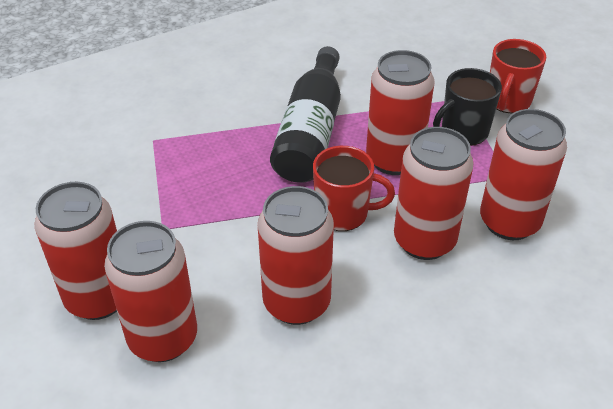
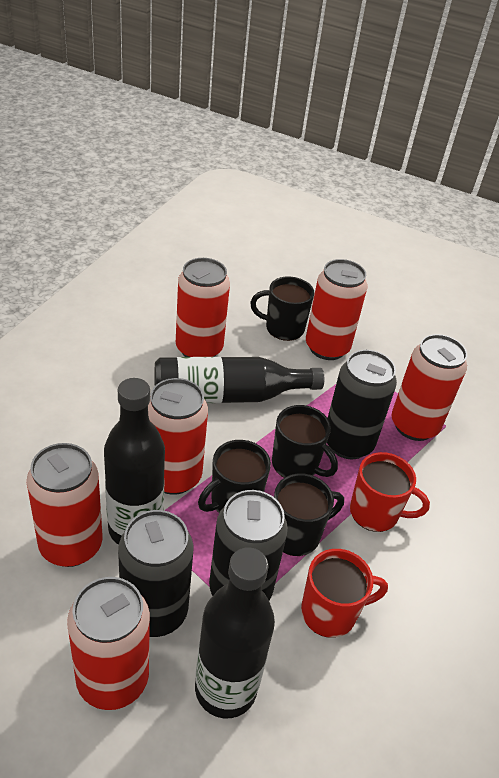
black bottle: [270,46,341,183] = 1 -> [104,378,165,545] [155,357,325,403] [195,547,275,718] = 3
black can: none = 0 -> [118,510,193,637] [209,490,288,600] [327,350,397,459] = 3
black mug: [433,68,502,146] = 1 -> [198,440,271,513] [250,276,314,341] [272,405,338,478] [274,473,344,556] = 4

